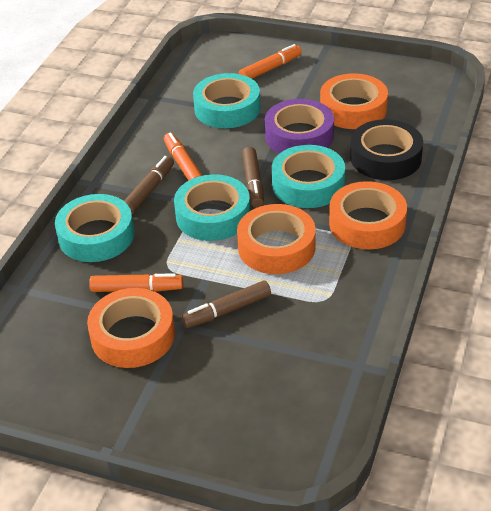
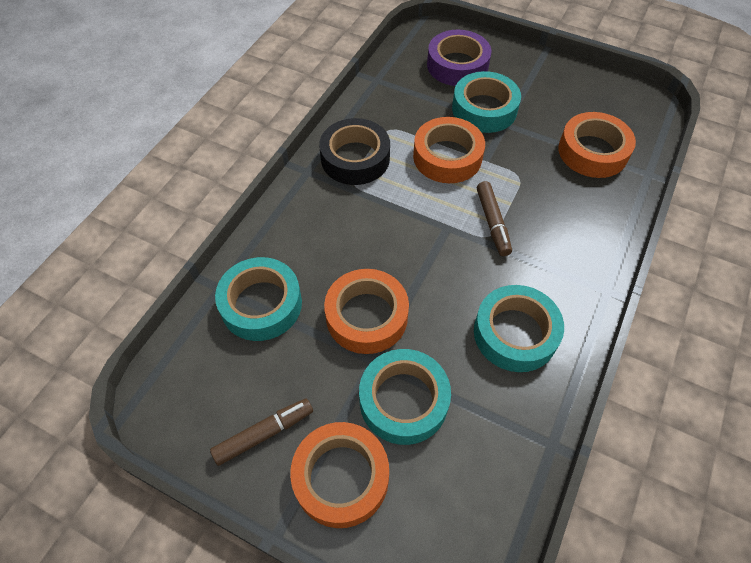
brown marker: [124,156,174,213] [181,281,271,328] [242,147,264,208] = 3 -> [210,398,313,466] [477,181,512,256] = 2
orange marker: [89,273,183,292] [164,132,203,181] [239,44,302,79] = 3 -> none = 0

